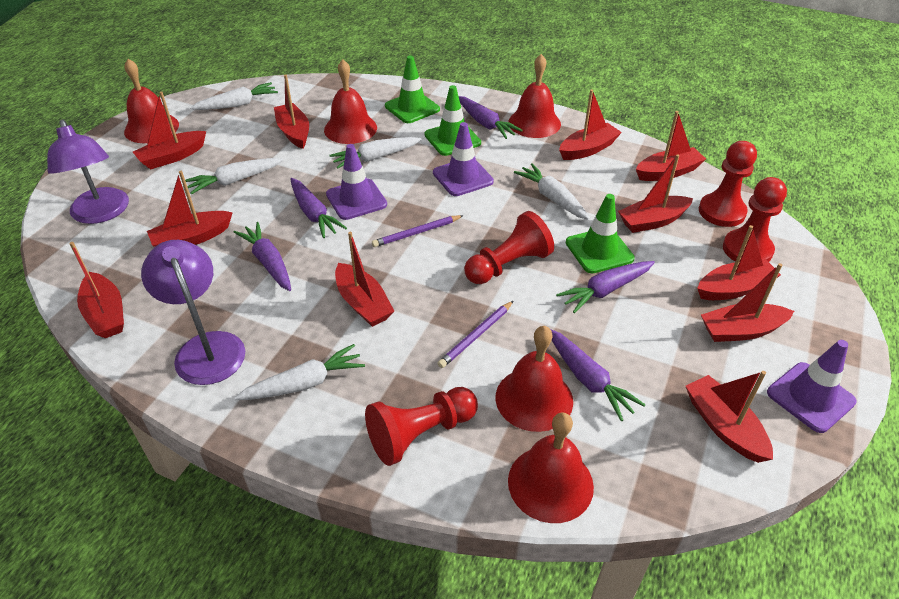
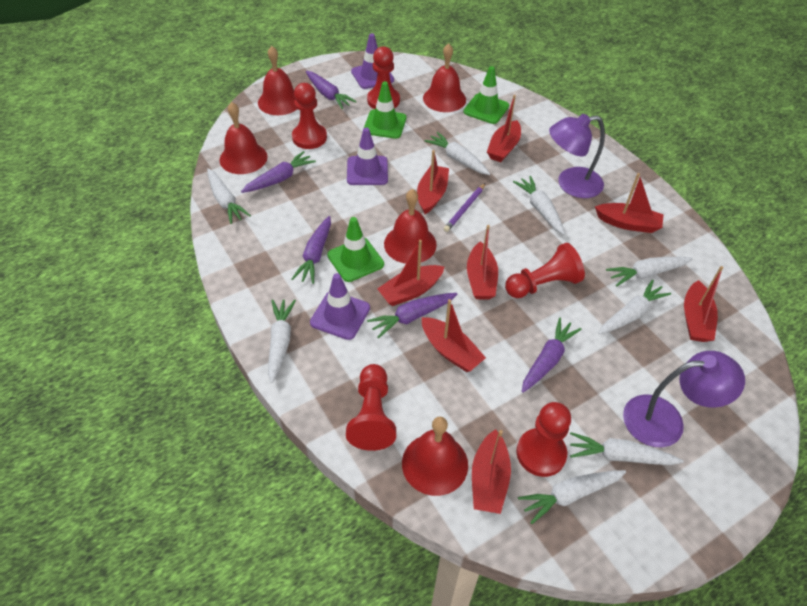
purple pencil: [372,215,464,247] [437,301,513,368] = 2 -> [444,183,485,232] = 1
red boat: [69,242,124,338] [133,91,206,169] [147,171,233,247] [274,75,309,149] [335,232,394,327] [559,89,622,160] [618,154,693,233] [636,111,706,181] [686,371,773,463] [697,225,781,300] [701,263,794,342] = 11 -> [377,240,445,306] [417,150,449,214] [422,299,486,372] [467,225,498,300] [472,429,511,514] [487,95,521,162] [595,173,664,233] [684,266,723,342] = 8
red pawn: [365,387,478,466] [464,211,554,284] [699,141,757,227] [723,177,787,262] = 4 -> [292,83,327,149] [346,364,396,451] [367,46,400,109] [505,243,585,298] [516,402,571,477] = 5
white carrot: [185,158,283,194] [190,82,278,110] [234,344,365,400] [330,137,422,168] [514,163,590,220] = 5 -> [207,169,251,224] [268,299,296,383] [425,132,490,175] [513,176,565,235] [518,470,626,524] [570,432,684,465] [598,280,671,335] [606,257,693,286] = 8

